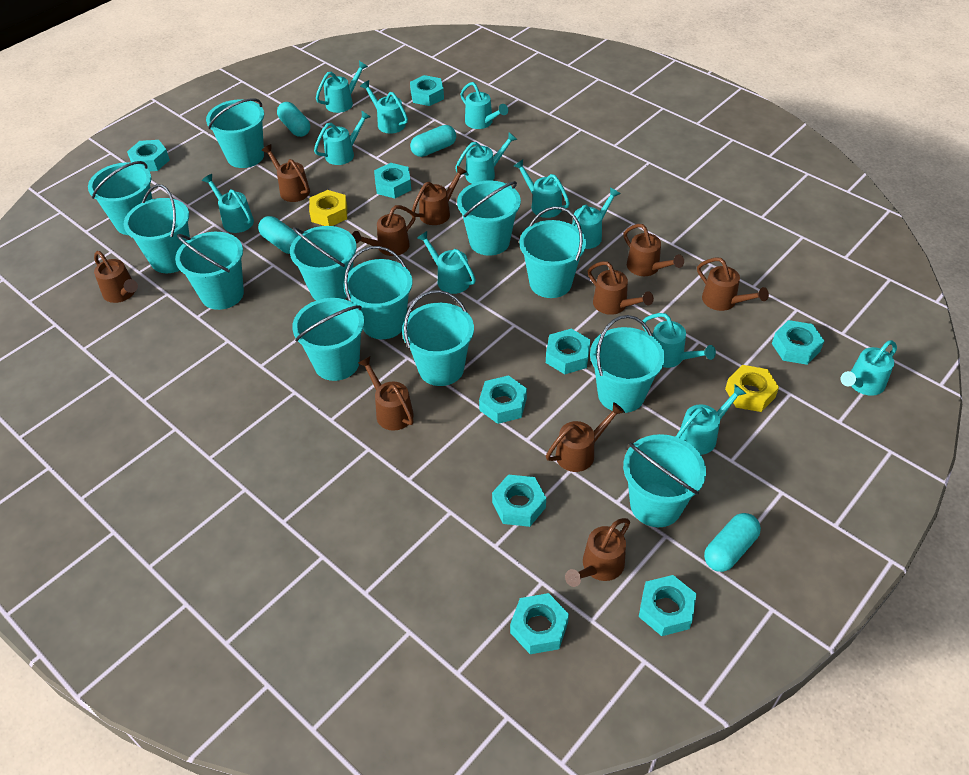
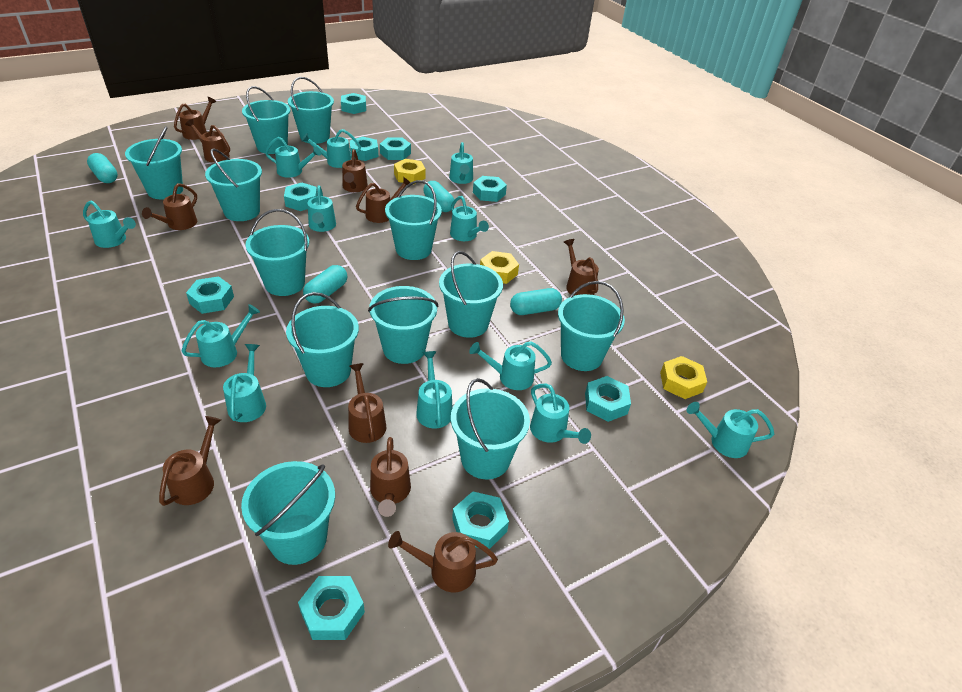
yellow nut: [309,190,347,226] [725,365,779,412] = 2 -> [394,159,426,184] [480,251,519,284] [660,356,707,399] = 3

